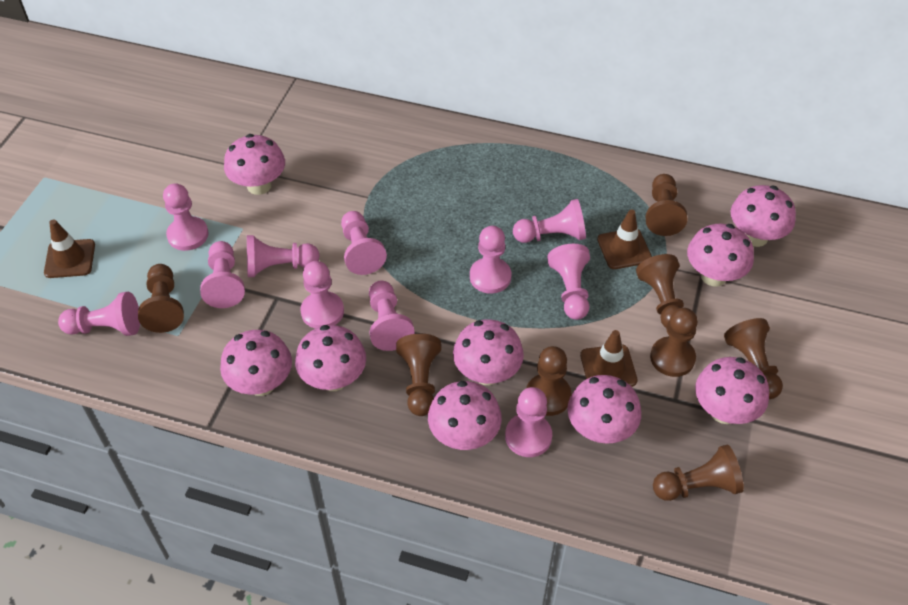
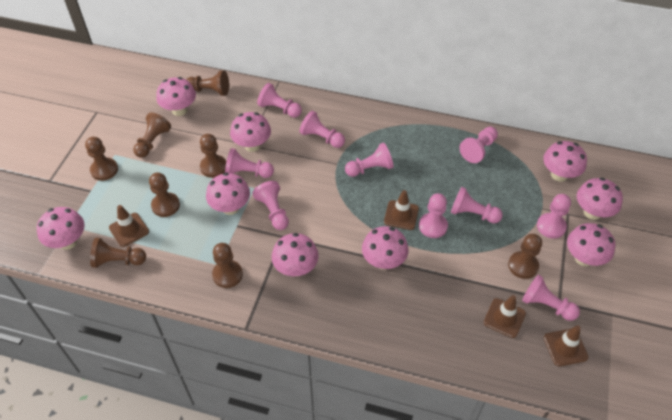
brown traffic cone: [44,219,95,278] [580,330,638,387] [597,209,652,269] = 3 -> [109,205,149,247] [384,190,419,230] [484,295,526,338] [544,325,588,366] = 4
pink pawn: [58,292,140,336] [163,183,209,251] [200,241,245,308] [247,235,320,277] [300,261,344,329] [341,211,387,275] [369,281,415,351] [470,226,511,294] [505,387,552,457] [513,199,586,243] [547,244,590,320] = 11 -> [225,148,274,178] [252,181,289,230] [257,83,302,118] [299,111,345,148] [345,143,393,177] [419,193,448,238] [451,187,503,224] [459,127,498,163] [522,275,580,321] [537,194,571,239] = 10

